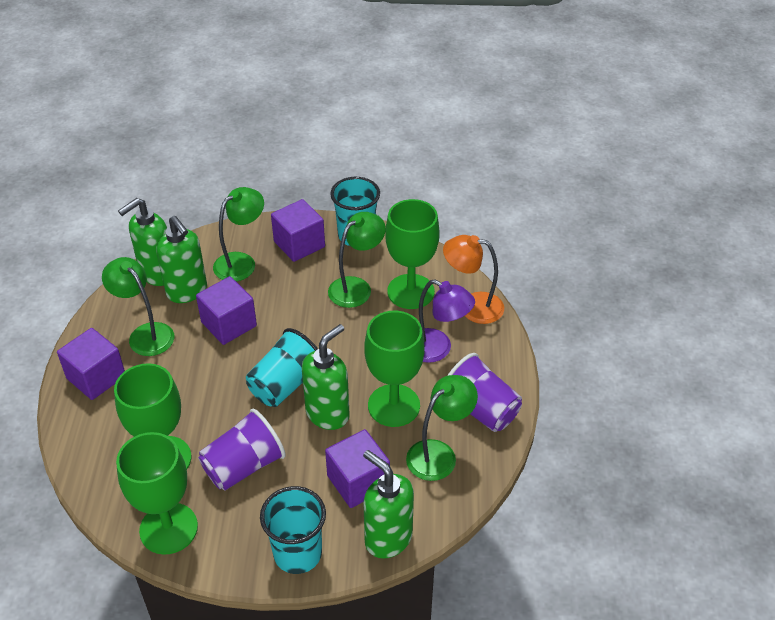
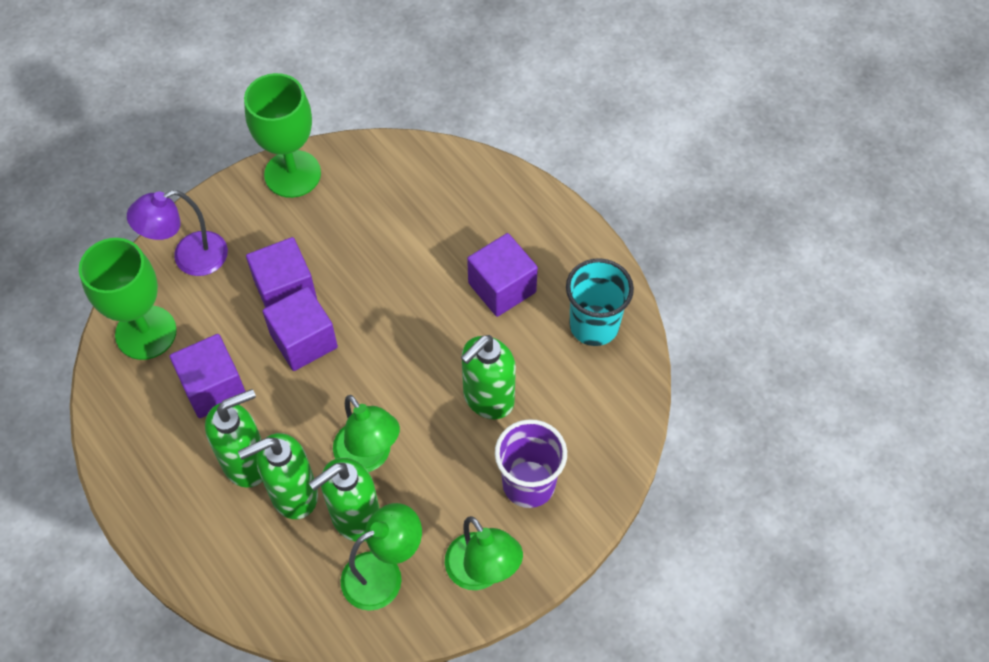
green goblet: [114,363,192,469] [116,432,198,555] [364,311,425,427] [385,199,440,309] = 4 -> [79,238,177,360] [244,73,321,198] = 2
green lamp: [102,257,174,356] [213,187,264,281] [328,212,386,308] [406,375,478,481] = 4 -> [333,395,400,472] [341,503,422,611] [445,516,523,590] = 3
orange lamp: [443,235,504,324] = 1 -> none = 0
purple cup: [198,409,286,491] [447,353,522,432] = 2 -> [495,419,567,508] = 1
turquoise cup: [246,328,318,407] [260,486,326,574] [330,177,380,246] = 3 -> [566,258,634,346] = 1

